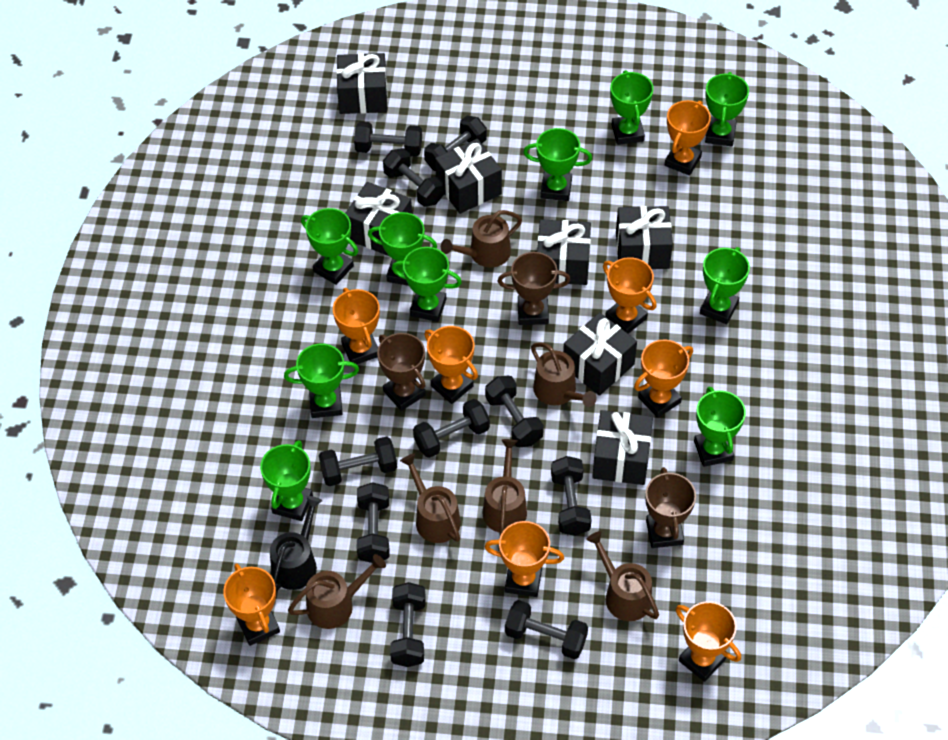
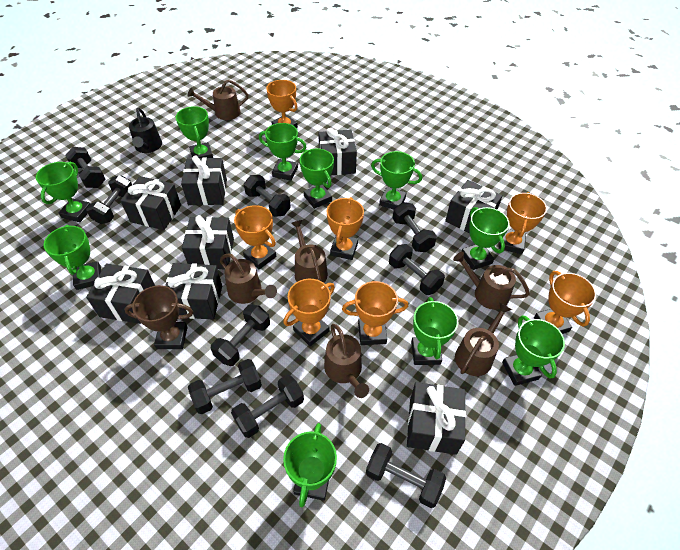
black dumbbell: [319,436,397,486] [354,121,422,157] [357,482,389,563] [383,148,445,207] [390,582,426,667] [413,399,490,458] [424,116,487,171] [485,376,544,447] [505,600,588,659] [551,456,592,536] = 10 -> [65,147,106,188] [86,175,132,224] [188,359,262,414] [211,304,270,366] [231,375,304,438] [244,175,291,217] [366,443,446,508] [389,244,445,295] [392,202,437,252] = 9
black gift: [336,53,388,114] [345,182,412,256] [435,139,502,214] [537,219,591,285] [563,312,637,396] [592,410,653,485] [616,206,673,269] = 7 -> [86,264,155,324] [120,176,181,230] [165,263,222,320] [181,156,227,205] [182,215,234,269] [318,128,357,175] [407,382,466,455] [445,180,503,233] = 8
brown trophy: [377,333,426,411] [498,252,570,325] [645,467,696,548] = 3 -> [124,285,193,349] = 1
orange trophy: [223,563,280,646] [333,288,380,364] [425,326,478,404] [485,521,564,597] [603,257,656,334] [634,339,693,418] [665,100,711,176] [676,601,741,682] = 8 -> [234,205,276,269] [266,80,298,128] [283,279,335,346] [326,197,364,260] [342,281,408,345] [499,192,547,254] [534,271,596,334] = 7

